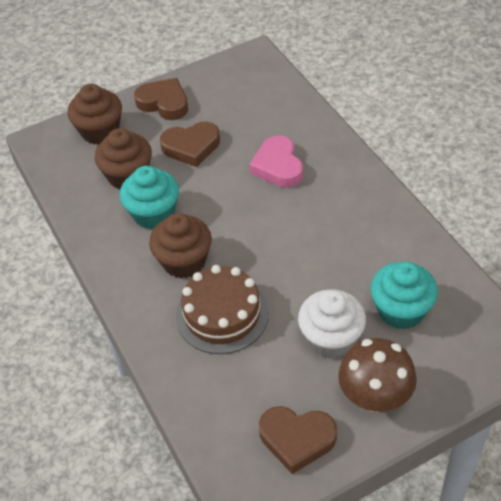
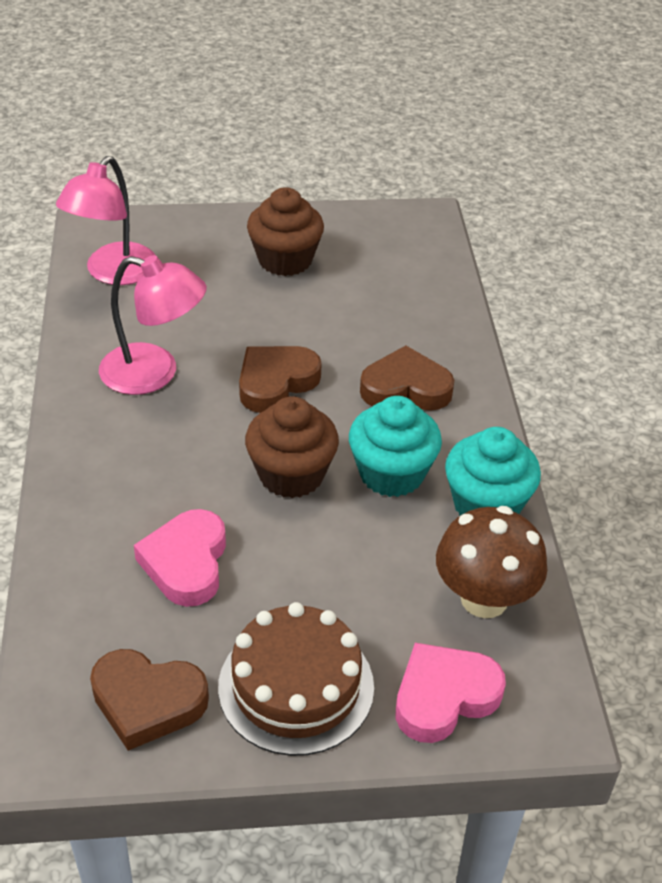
brown cupcake: [68,84,122,145] [95,128,152,190] [149,213,212,278] = 3 -> [245,396,339,498] [247,187,324,276] = 2
pink heart: [249,135,303,188] = 1 -> [134,509,226,607] [396,643,506,743] = 2
pink lamp: none = 0 -> [56,156,155,285] [99,255,207,395] = 2
white cupcake: [298,289,366,358] = 1 -> none = 0

